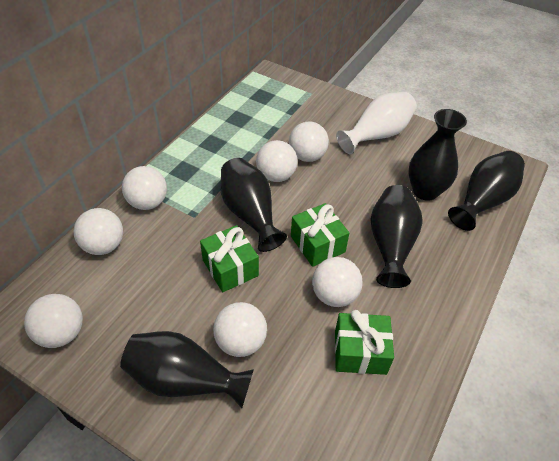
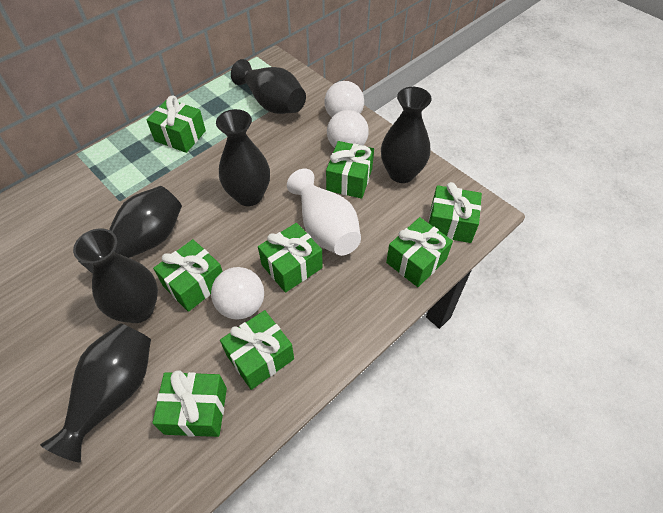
black vase: [120,331,254,408] [220,158,287,252] [370,185,422,288] [408,109,467,201] [448,151,525,231] = 5 -> [40,323,151,462] [73,228,158,323] [78,186,182,274] [216,109,270,206] [231,59,306,114] [381,87,432,183] = 6
green gift: [200,225,259,292] [291,203,349,267] [335,310,394,375] = 3 -> [147,96,206,153] [152,370,227,437] [153,239,223,312] [220,310,294,390] [258,223,323,293] [326,141,374,199] [386,217,453,287] [429,182,482,243] = 8
white ball: [24,294,83,348] [73,208,123,255] [122,166,167,210] [213,302,267,357] [256,140,298,182] [289,122,329,162] [312,257,363,307] = 7 -> [211,267,264,320] [324,81,364,118] [327,110,369,148] = 3

